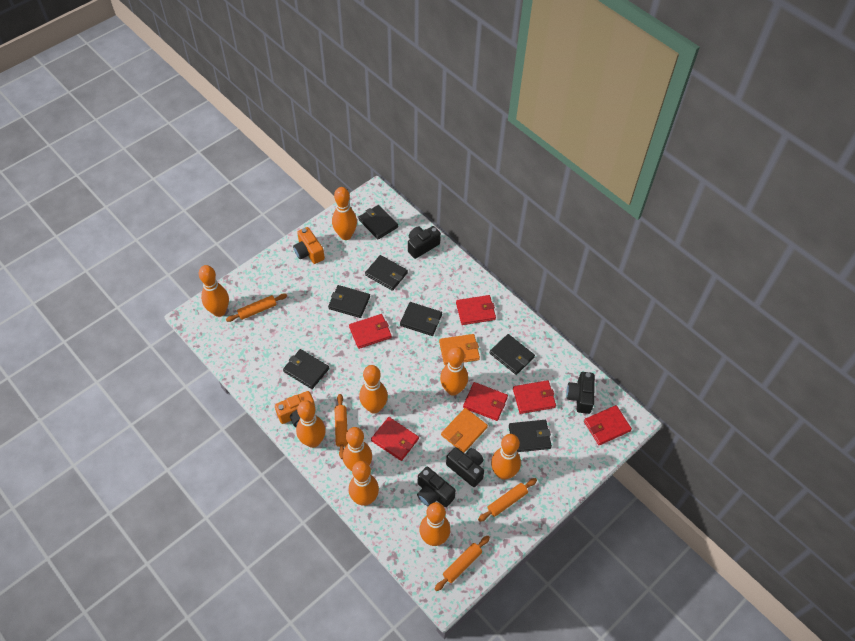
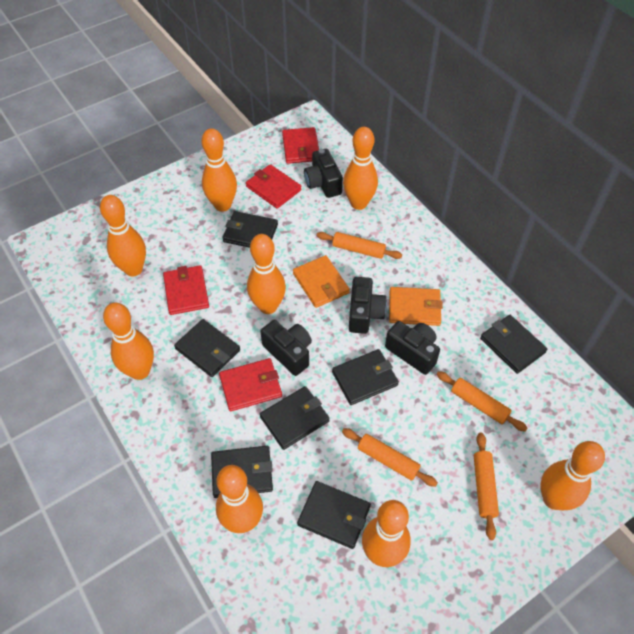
orange bowling pin: [199,265,229,317] [296,400,326,448] [332,187,357,240] [343,427,372,471] [349,461,379,506] [359,365,388,414] [419,502,450,546] [440,347,468,396] [491,434,521,480] = 9 -> [100,195,146,276] [103,303,154,380] [201,128,237,212] [216,465,263,533] [247,234,286,314] [343,127,378,210] [362,500,411,567] [540,441,605,510] = 8
orange camera: [275,391,315,427] [293,227,325,264] = 2 -> none = 0
red wallet: [349,314,392,349] [371,417,419,461] [456,295,496,325] [463,382,508,421] [513,380,556,414] [584,405,632,445] = 6 -> [163,265,209,315] [219,358,282,411] [246,164,302,209] [282,127,319,164] = 4

